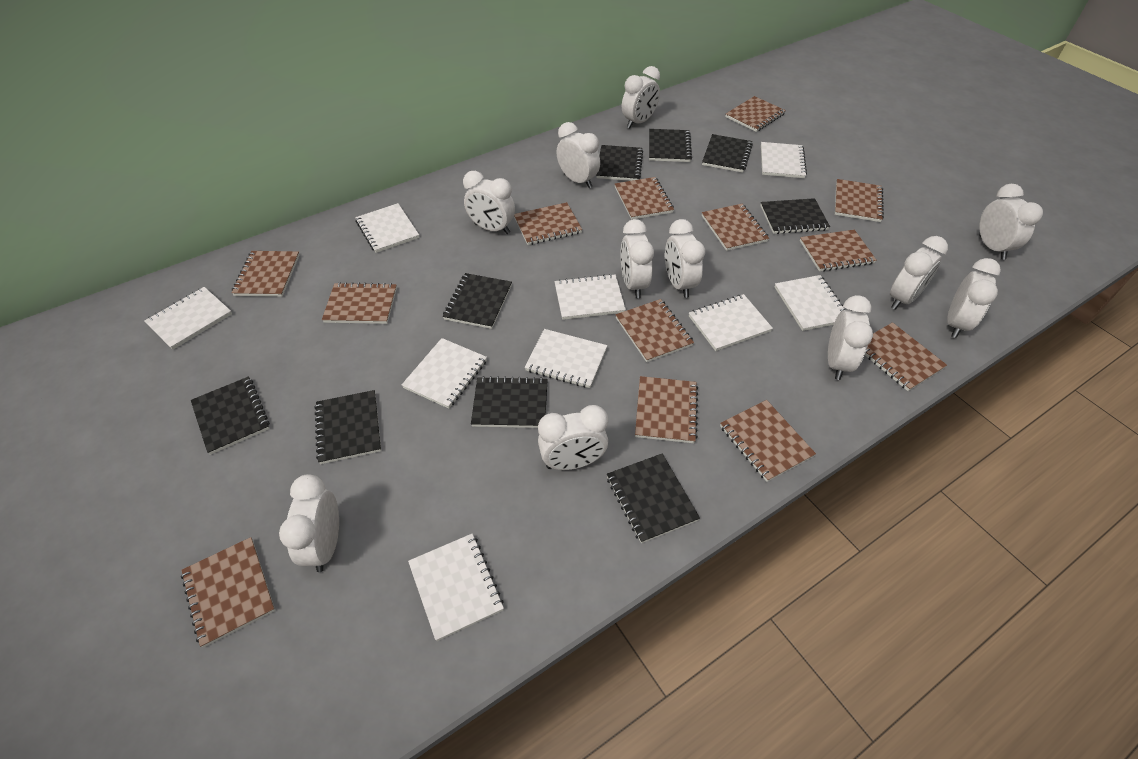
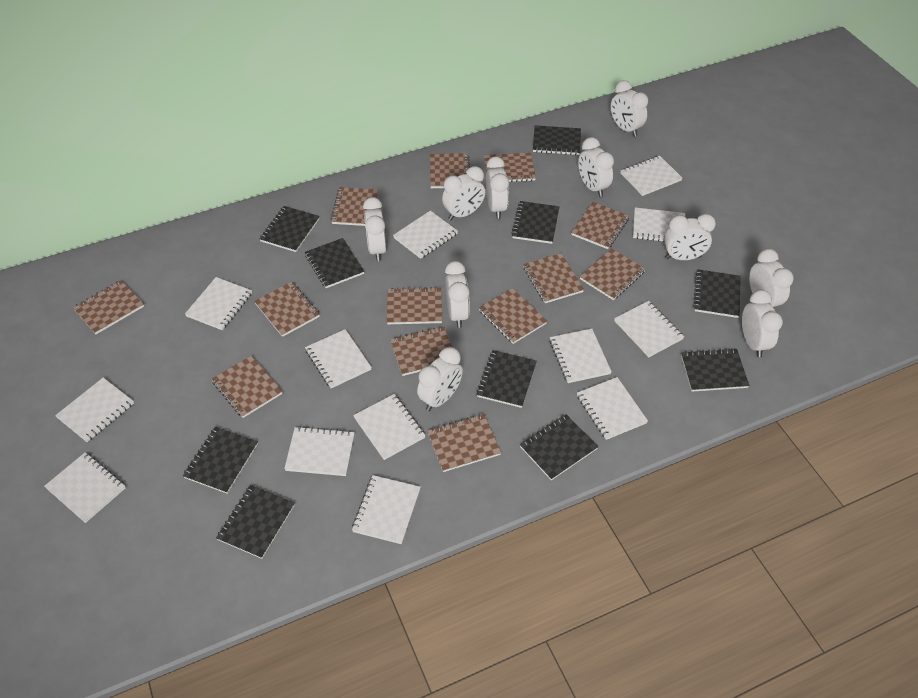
black notebook: [191,377,270,455] [315,390,381,464] [443,273,512,329] [471,376,548,428] [596,145,643,181] [607,454,700,543] [649,129,692,162] [702,134,753,173] [760,198,830,234] = 9 -> [183,427,258,494] [216,485,295,559] [259,206,320,252] [305,238,364,288] [477,350,537,408] [511,201,559,244] [520,414,598,480] [533,125,581,155] [681,348,749,392] [693,269,741,318] = 10
white clock: [279,474,339,572] [463,171,515,234] [538,405,608,470] [556,122,600,188] [620,219,654,298] [622,66,660,128] [665,219,705,298] [828,295,873,380] [890,236,948,310] [947,258,1001,338] [979,184,1043,260] = 11 -> [363,197,386,261] [417,347,463,411] [442,166,485,220] [445,261,470,328] [486,156,509,219] [578,137,614,197] [611,80,648,137] [664,214,716,260] [742,289,783,357] [749,249,794,308] = 10
white notebook: [144,287,232,350] [355,203,419,253] [402,338,487,409] [408,534,504,641] [525,329,607,388] [555,274,626,320] [689,294,773,351] [761,142,807,178] [775,275,847,331] = 9 -> [44,452,126,523] [55,378,134,442] [185,277,252,330] [284,426,355,476] [305,329,372,388] [352,475,421,544] [353,394,426,460] [393,210,458,259] [550,329,612,383] [577,377,648,440] [614,301,684,357] [621,156,682,196] [633,208,685,242] = 13

